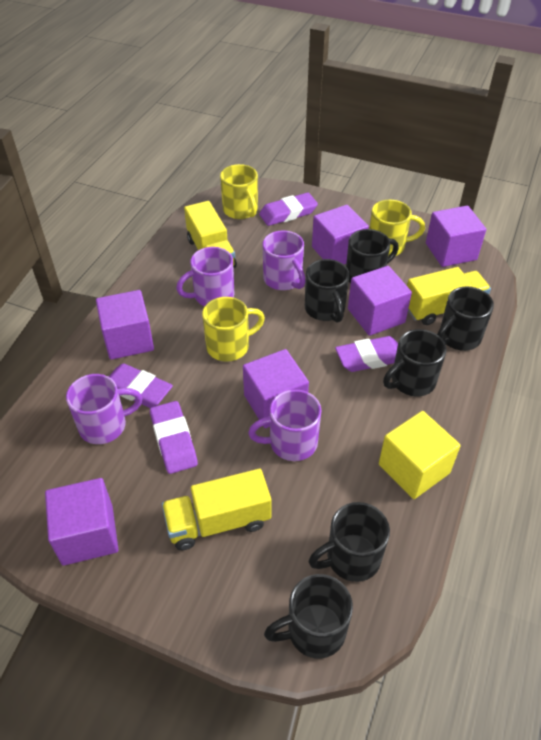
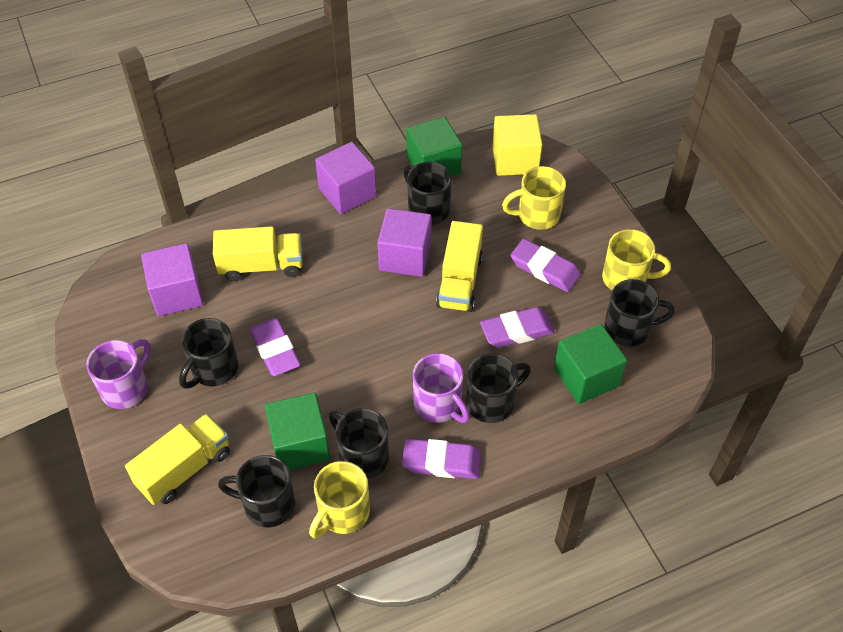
green cube: none = 0 -> [265,393,330,470] [406,117,462,177] [554,324,627,404] = 3
purple cube: [45,478,119,566] [96,290,154,360] [243,349,309,428] [312,205,369,264] [348,266,412,336] [426,206,486,267] = 6 -> [141,243,204,316] [315,142,377,214] [377,208,432,277] = 3
purple mug: [66,374,143,444] [176,247,234,306] [248,389,322,461] [263,231,306,290] = 4 -> [87,339,151,409] [413,353,470,423] = 2

